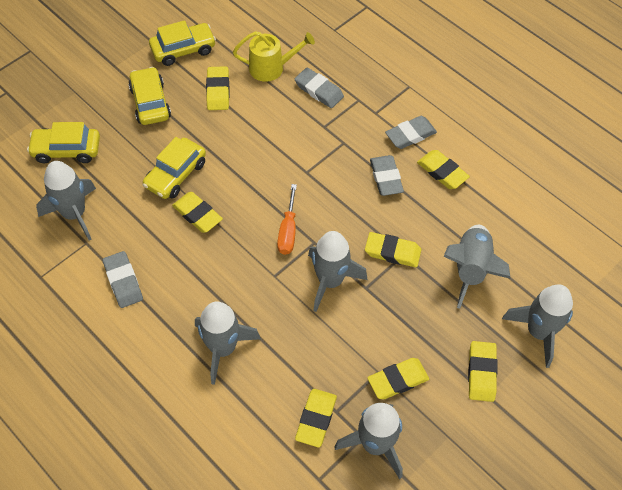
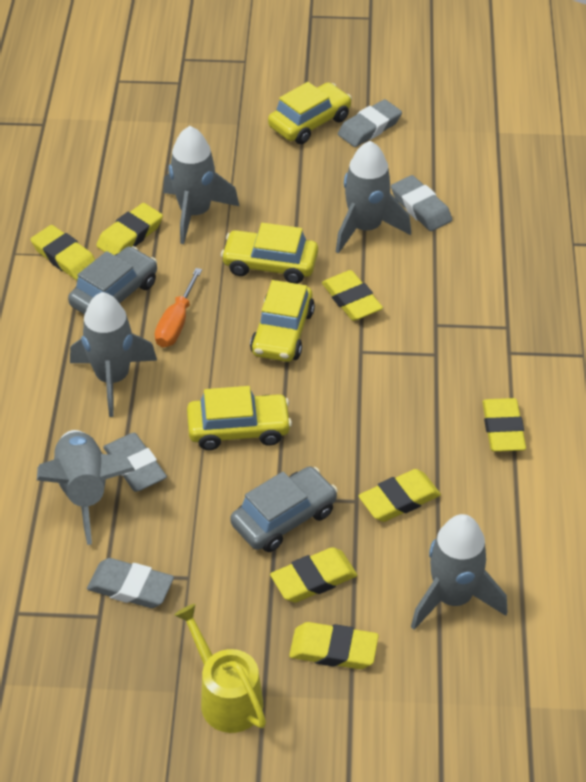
grey car: none = 0 -> [68,246,157,315] [230,466,338,552] = 2
grey rocket: [36,161,96,241] [195,301,261,385] [308,231,368,312] [335,403,403,479] [443,225,511,309] [502,284,573,368] = 6 -> [37,430,135,545] [70,292,157,417] [163,126,239,244] [336,141,411,254] [411,514,507,630] = 5

